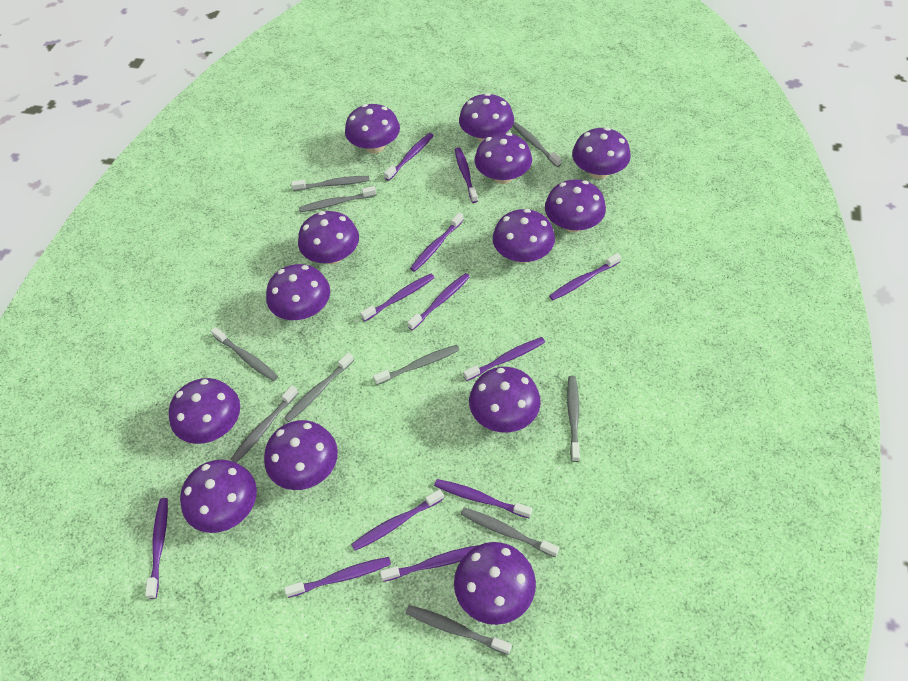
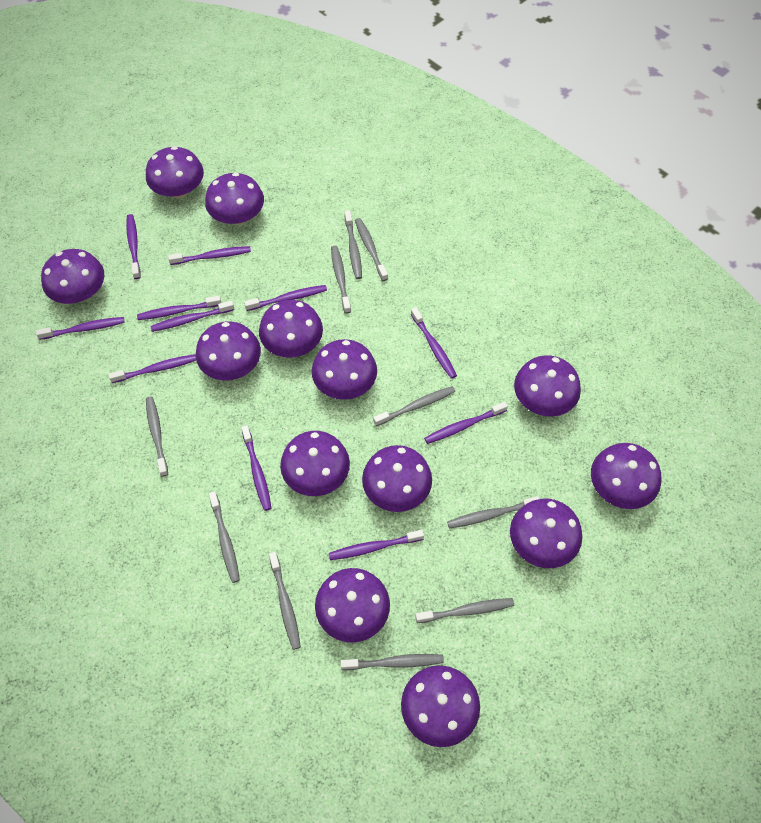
purple toothbrush: [145,498,168,599] [284,557,391,598] [351,489,444,551] [360,274,435,321] [380,545,478,582] [384,133,434,181] [407,273,470,331] [410,213,464,272] [434,479,532,518] [455,147,478,203] [463,337,545,381] [549,253,621,300] = 12 -> [36,317,125,340] [109,354,196,383] [126,214,141,279] [137,296,221,320] [150,300,234,332] [168,246,251,265] [241,425,271,511] [244,285,327,311] [329,530,424,560] [411,307,457,379] [424,402,508,444] = 11

